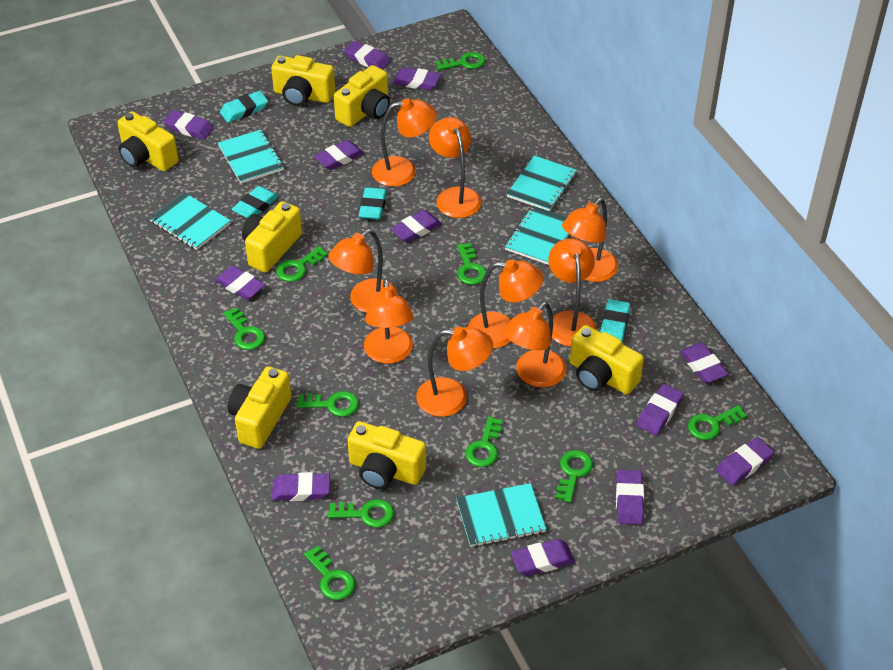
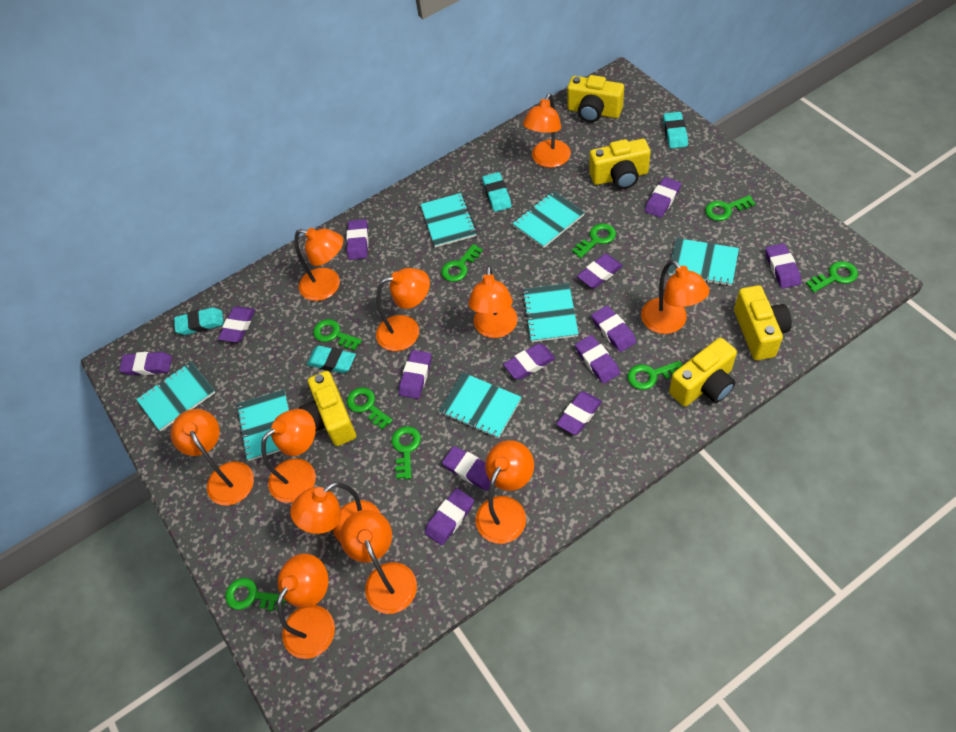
green key: [223,307,265,350] [276,246,328,282] [296,391,359,417] [304,546,355,600] [328,499,394,528] [436,52,485,70] [457,243,486,285] [465,416,503,467] [555,450,593,503] [688,405,747,440] = 10 -> [225,578,286,611] [313,319,362,351] [347,387,393,429] [392,426,421,479] [441,244,483,282] [572,223,616,258] [627,361,682,390] [705,195,756,221] [806,261,858,292] = 9
orange lamp: [329,229,398,313] [364,278,413,364] [372,98,437,187] [416,327,493,417] [429,117,481,218] [468,260,543,348] [504,302,566,387] [548,239,597,347] [562,198,618,282] = 9 -> [170,409,254,505] [261,409,316,503] [277,554,335,659] [290,482,381,543] [294,228,343,301] [340,510,417,614] [376,268,430,351] [468,266,518,338] [476,440,534,544] [523,93,571,168] [641,260,710,334] = 11
purple eraser: [163,110,214,140] [214,266,265,300] [272,472,330,501] [314,140,364,170] [344,41,391,70] [390,210,441,243] [393,67,441,90] [511,539,575,576] [616,470,644,525] [636,384,684,435] [679,343,729,383] [716,437,774,486] = 12 -> [119,352,172,375] [218,307,255,342] [346,219,369,260] [399,350,431,399] [425,488,474,545] [442,446,491,491] [503,344,555,380] [556,391,602,435] [575,335,620,384] [577,254,623,288] [591,306,636,352] [645,177,681,218] [765,243,801,288] = 13
turquoise notebook: [149,192,231,250] [218,129,284,183] [456,483,547,547] [505,205,569,265] [507,155,577,211] = 5 -> [136,362,215,431] [237,390,289,461] [421,193,477,247] [439,373,522,439] [512,191,585,248] [522,283,579,342] [669,238,739,286] = 7
yellow camera: [117,111,179,171] [228,366,291,449] [242,201,302,273] [271,55,335,106] [334,65,390,127] [348,421,426,489] [570,325,644,394] = 7 -> [299,371,356,446] [567,75,624,122] [589,139,651,189] [669,338,737,407] [734,285,792,360] = 5

